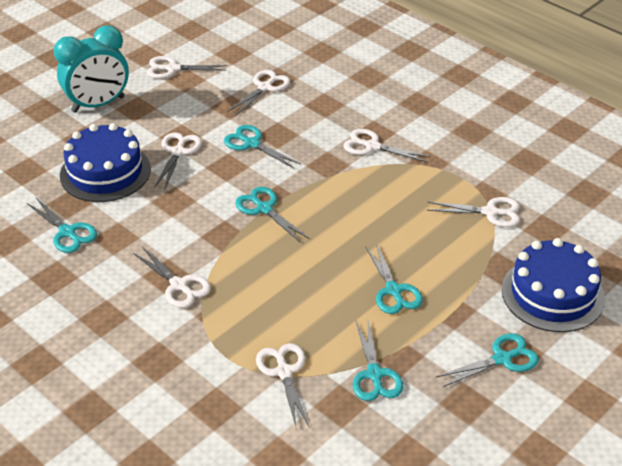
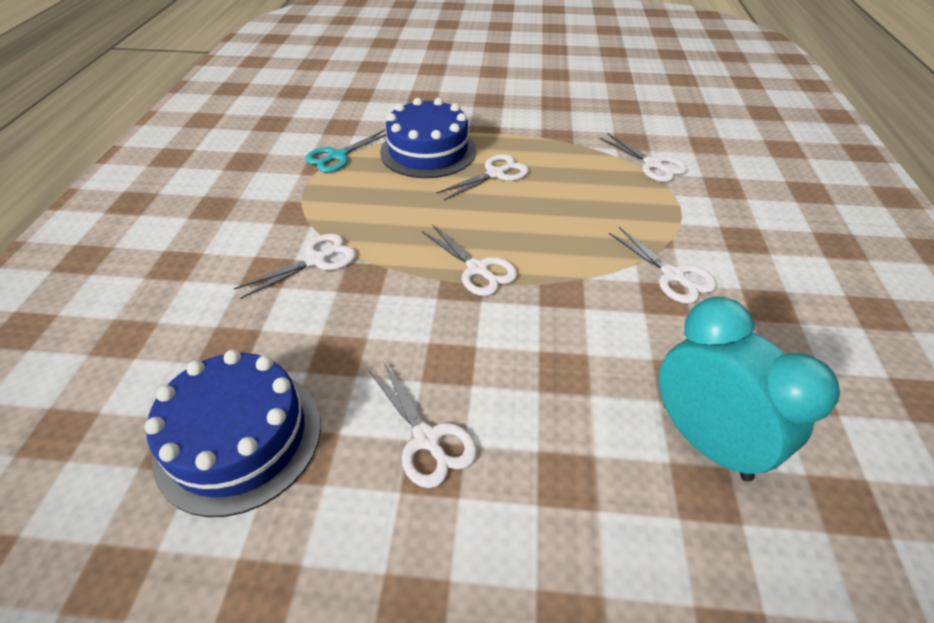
turquoise scissors: [27,198,97,253] [224,125,301,168] [235,187,309,243] [353,321,403,401] [365,243,423,314] [436,333,539,387] = 6 -> [305,130,386,173] = 1
white scissors: [133,247,211,308] [147,56,227,79] [154,132,202,189] [227,70,290,116] [256,343,309,430] [344,129,431,162] [427,197,520,227] = 7 -> [234,233,356,299] [369,361,477,488] [422,225,517,296] [437,154,529,200] [600,134,688,182] [609,227,717,304] = 6

